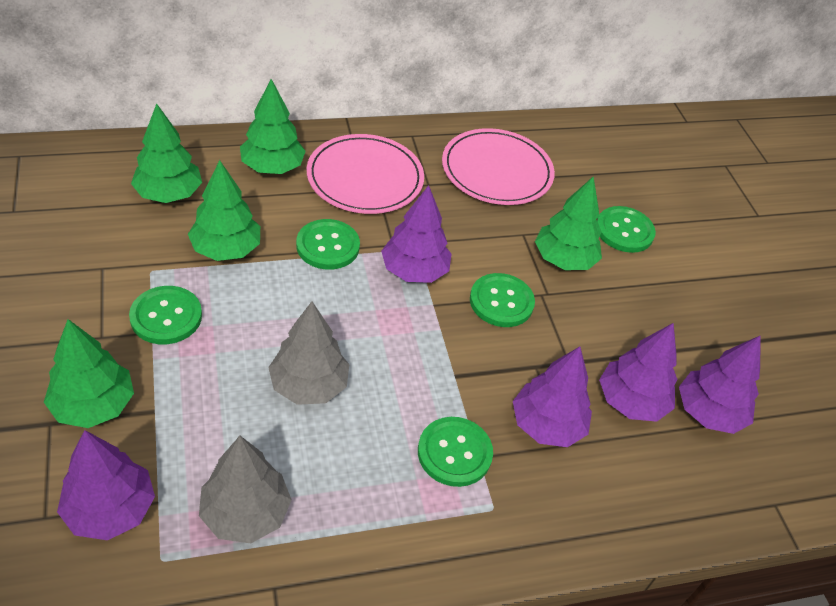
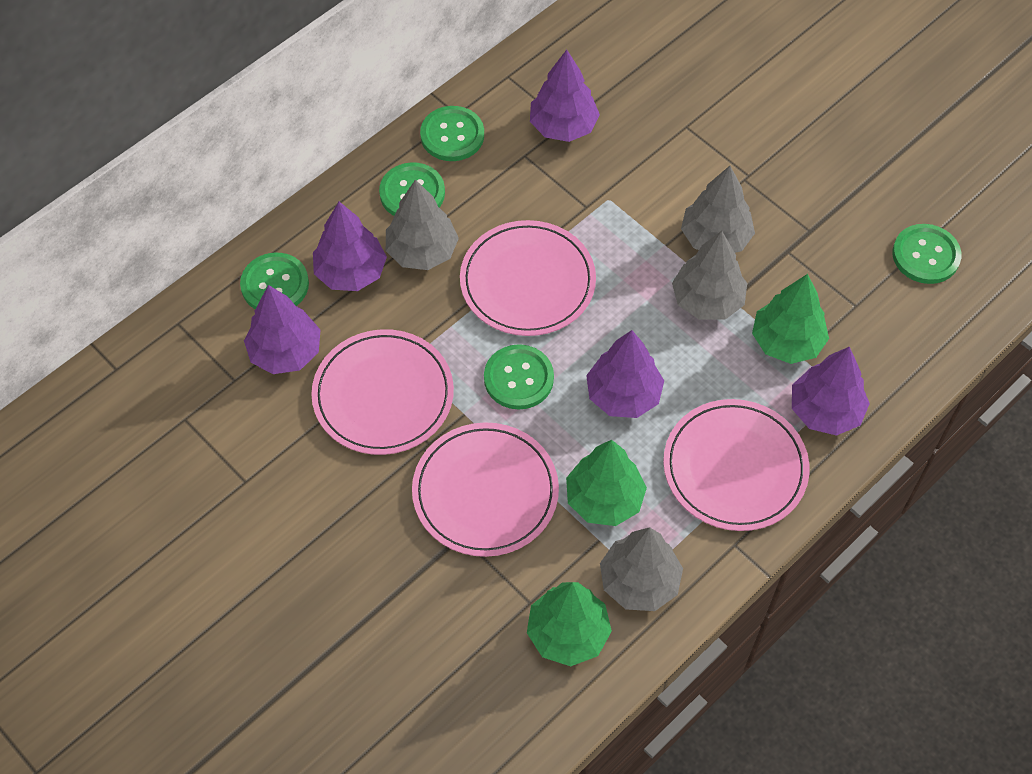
green tree: [44,319,134,428] [131,103,202,203] [188,160,260,261] [240,79,306,174] [535,176,602,270] = 5 -> [527,582,612,666] [566,440,647,526] [752,274,829,364] = 3
grey tree: [199,436,292,543] [268,301,349,405] = 2 -> [386,179,459,270] [600,527,683,611] [672,231,747,320] [681,166,755,253] = 4
pink plate: [307,134,424,214] [442,128,555,205] = 2 -> [311,329,454,455] [412,422,559,557] [460,220,596,336] [663,399,810,531] = 4

